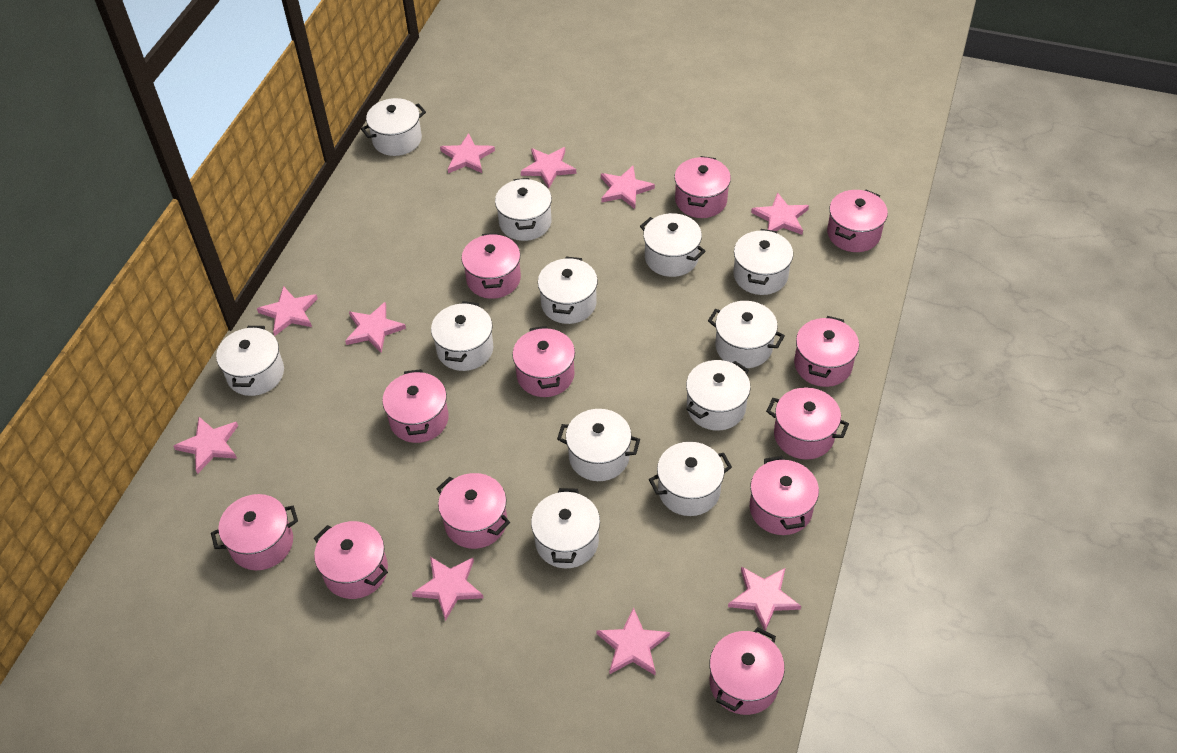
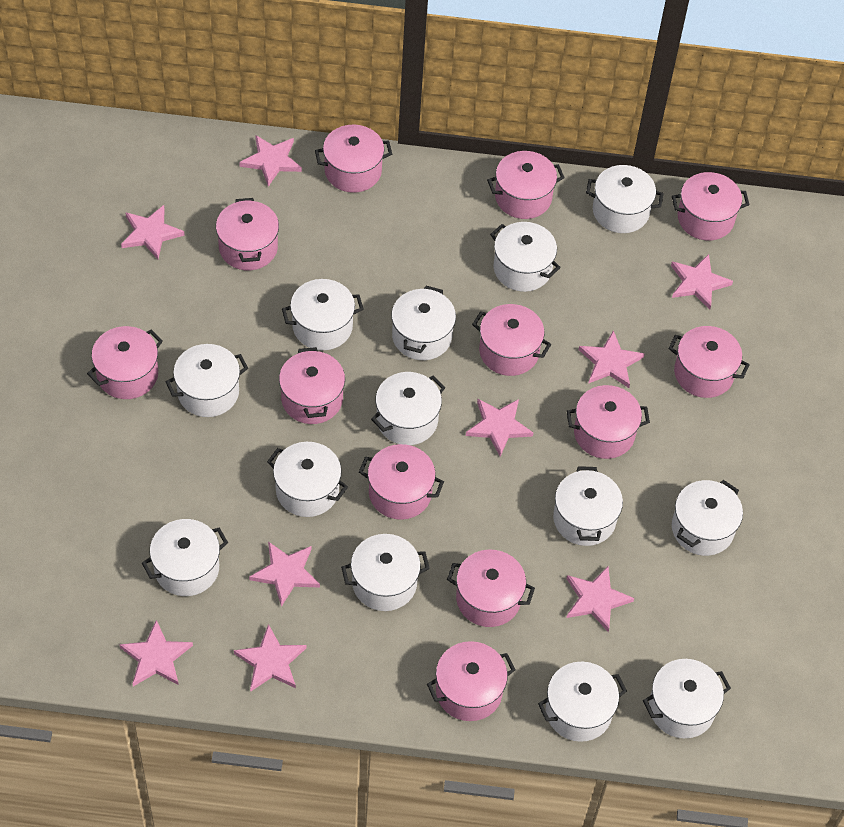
pink star: [173,417,238,474] [257,286,318,336] [345,302,406,353] [412,557,484,621] [440,133,495,173] [521,147,576,188] [596,607,670,676] [601,166,655,209] [728,566,801,631] [751,192,809,235] = 10 -> [119,620,193,686] [121,205,185,259] [234,624,306,692] [239,135,302,187] [249,542,320,607] [466,399,533,456] [566,566,634,632] [579,330,645,388] [671,254,733,310] = 9
white pot: [216,326,284,396] [361,98,426,156] [431,301,493,371] [495,178,552,241] [531,488,600,568] [538,257,598,324] [557,409,640,481] [640,213,706,277] [649,442,732,516] [686,360,750,431] [708,301,785,368] [733,229,793,295] = 12 -> [142,519,228,596] [166,344,248,417] [267,442,348,517] [282,279,363,351] [341,534,430,611] [371,372,445,445] [391,286,456,360] [490,222,561,292] [538,662,627,742] [553,466,623,546] [586,165,664,233] [643,659,731,738] [672,480,743,556] = 13

